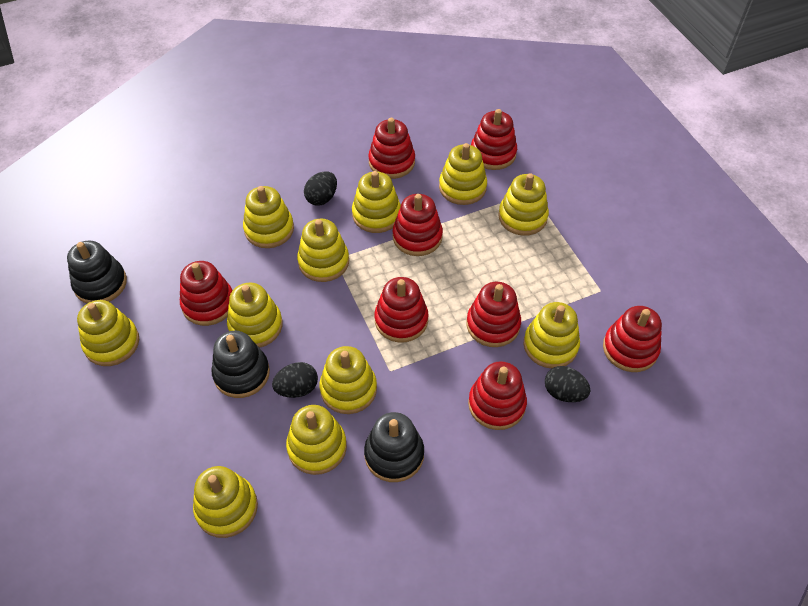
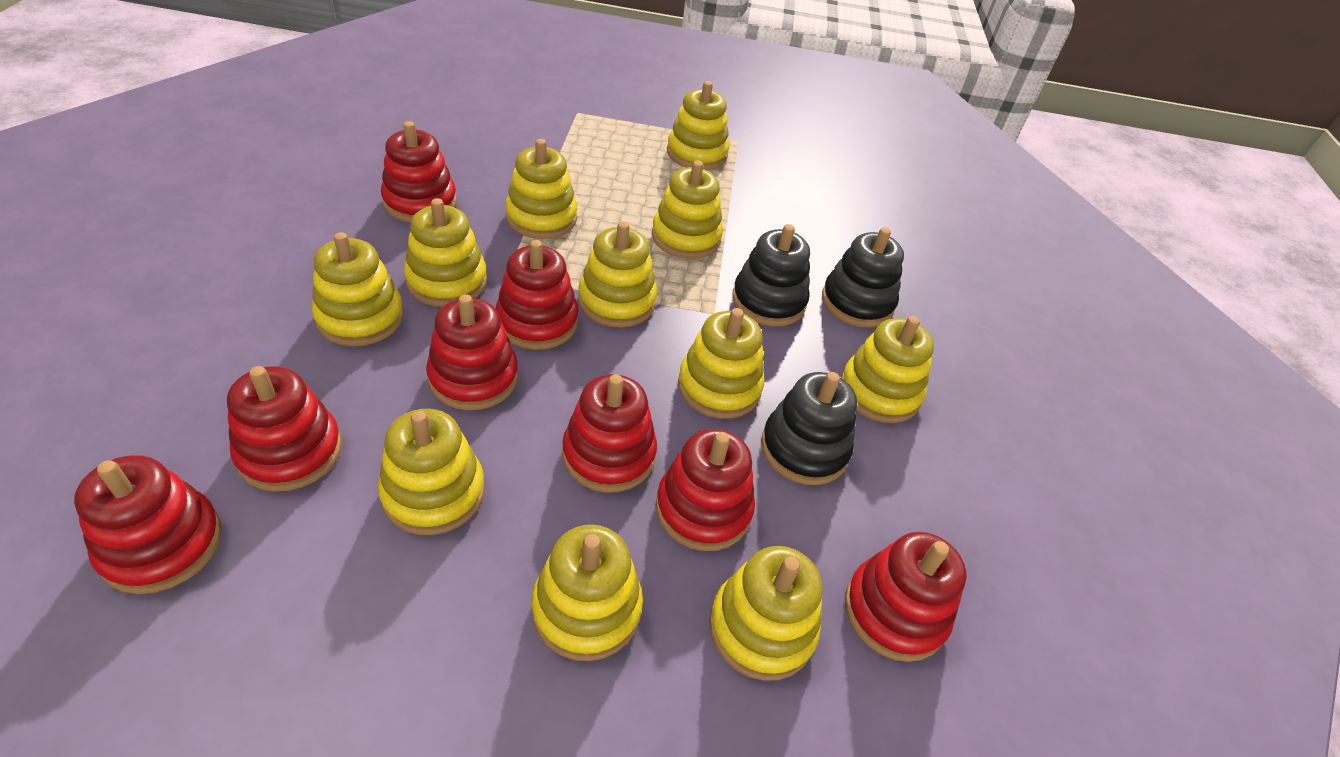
black egg: [272,362,318,398] [304,171,337,206] [545,366,590,402] = 3 -> none = 0

